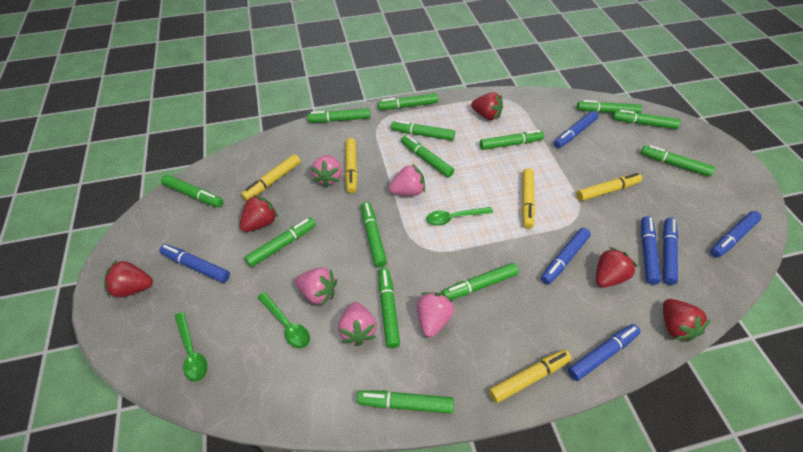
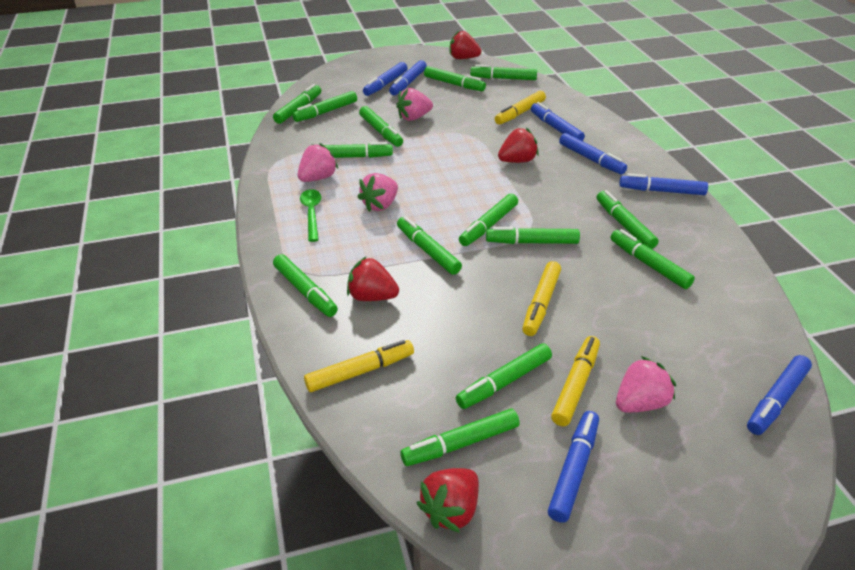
green spoon: [175,312,208,382] [257,292,310,349] [427,207,493,226] = 3 -> [300,189,321,242] = 1
pink strawberry: [295,268,337,306] [311,155,342,187] [338,302,377,346] [389,164,425,196] [417,292,454,337] = 5 -> [298,143,338,182] [358,173,398,212] [396,88,433,121] [616,356,676,413] = 4
red strawberry: [104,260,153,297] [240,195,278,232] [471,92,503,120] [596,247,638,288] [663,299,711,342] = 5 -> [347,256,399,301] [416,468,479,533] [449,30,481,59] [498,128,539,163] = 4
yellow marker: [241,154,300,201] [345,138,358,193] [489,349,572,403] [522,168,535,229] [576,173,642,201] = 5 -> [304,340,414,392] [495,91,546,125] [522,261,561,336] [551,336,600,426] = 4

